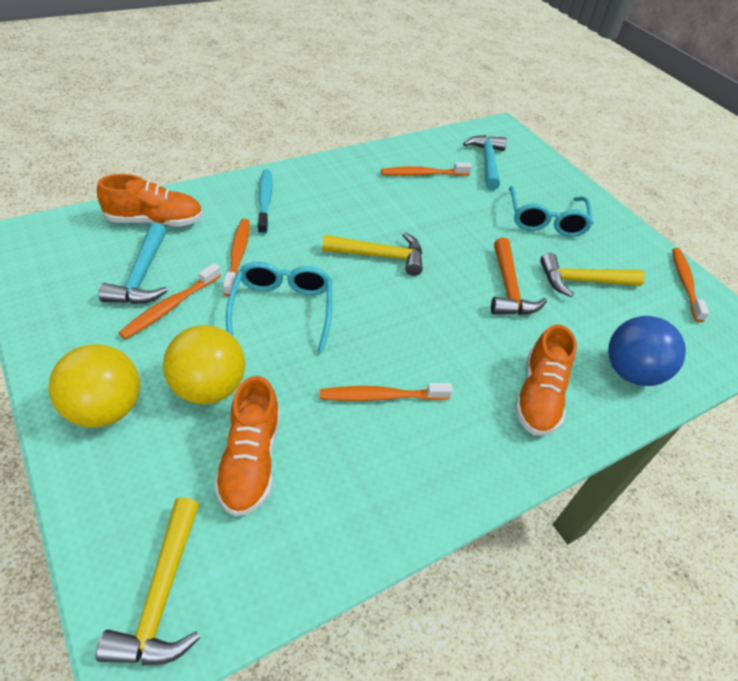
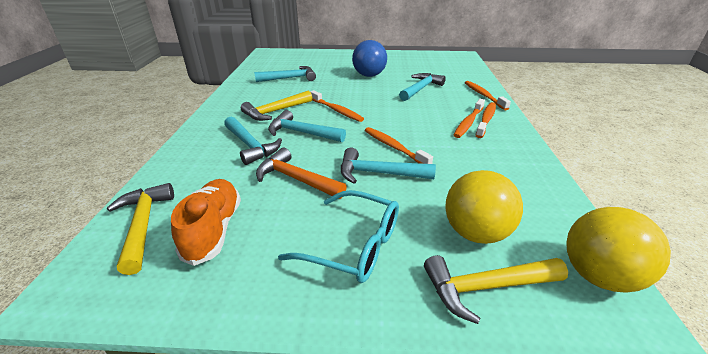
orange shoe: [97,174,203,227] [214,376,280,517] [515,324,577,436] = 3 -> [171,179,241,266] = 1
turquoise glasses: [226,262,332,352] [509,186,593,237] = 2 -> [278,190,399,283] = 1
turquoise hammer: [99,222,168,304] [463,135,507,190] = 2 -> [224,117,282,165] [254,66,316,82] [268,110,346,142] [341,148,436,184] [399,73,446,101] = 5
turquoise toothbrush: [258,169,272,235] = 1 -> none = 0

